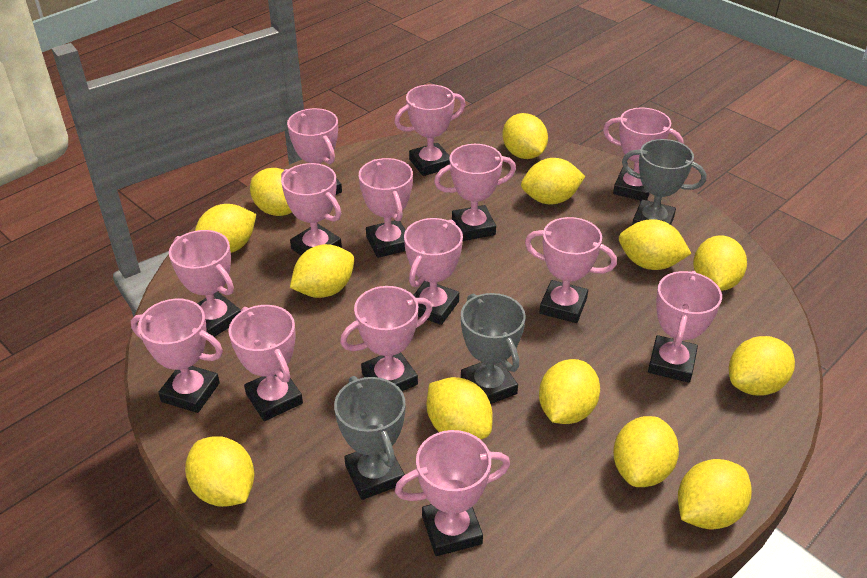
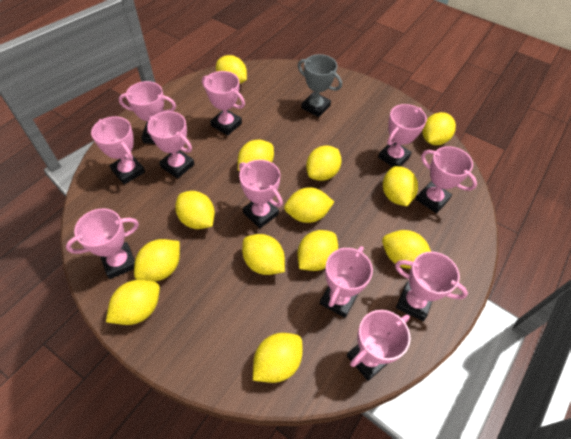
grey trophy: [334,376,406,500] [461,293,526,404] [622,139,706,225] = 3 -> [298,54,342,117] = 1
pink trophy: [131,299,223,413] [169,230,241,337] [228,305,303,421] [281,163,342,255] [287,108,342,195] [340,286,432,391] [359,158,413,258] [394,84,466,176] [395,430,510,556] [404,218,463,325] [434,144,516,241] [525,217,617,323] [603,107,683,200] [648,271,722,383] = 14 -> [66,208,139,279] [91,116,145,184] [119,81,176,144] [147,111,194,179] [202,71,245,136] [239,160,283,229] [320,246,373,318] [347,310,410,381] [378,104,427,167] [395,252,468,321] [416,146,477,213] = 11

